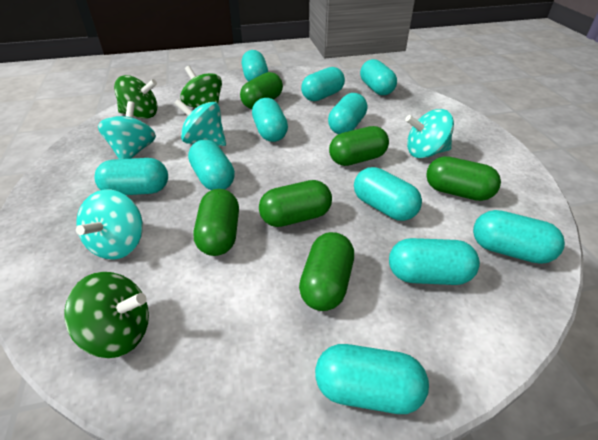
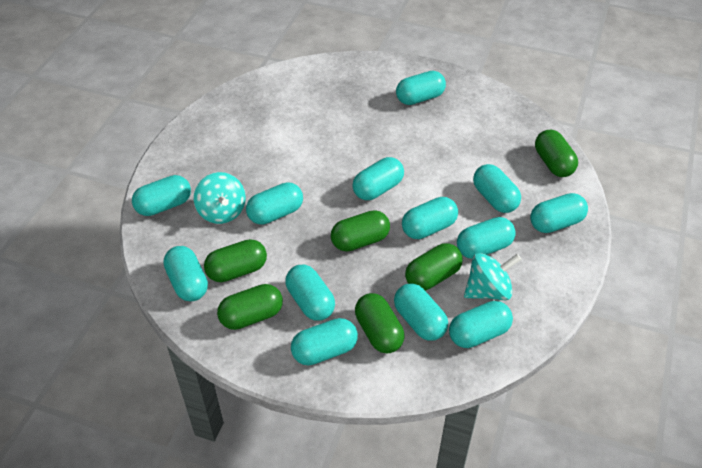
green spinning top: [64,272,149,358] [114,75,158,119] [180,66,222,108] = 3 -> none = 0
turquoise capsule: [94,158,168,195] [188,140,235,190] [241,50,268,82] [252,98,288,142] [301,67,345,101] [315,344,429,414] [328,93,368,134] [354,167,422,221] [360,59,397,95] [389,238,480,285] [473,210,565,264] = 11 -> [132,175,191,216] [164,246,208,301] [246,182,303,224] [285,264,335,321] [291,318,358,365] [352,157,404,200] [394,283,448,341] [396,71,446,105] [402,197,458,239] [449,301,513,348] [457,217,516,259] [473,164,521,213] [530,193,588,233] = 13
turquoise spinning top: [76,189,143,260] [98,101,156,159] [174,99,226,146] [405,109,454,158] = 4 -> [194,172,246,224] [464,253,521,300] = 2

